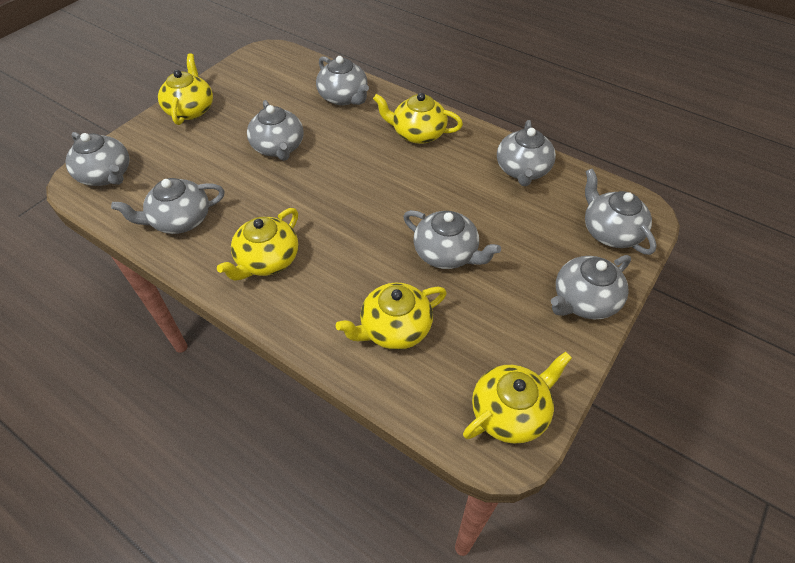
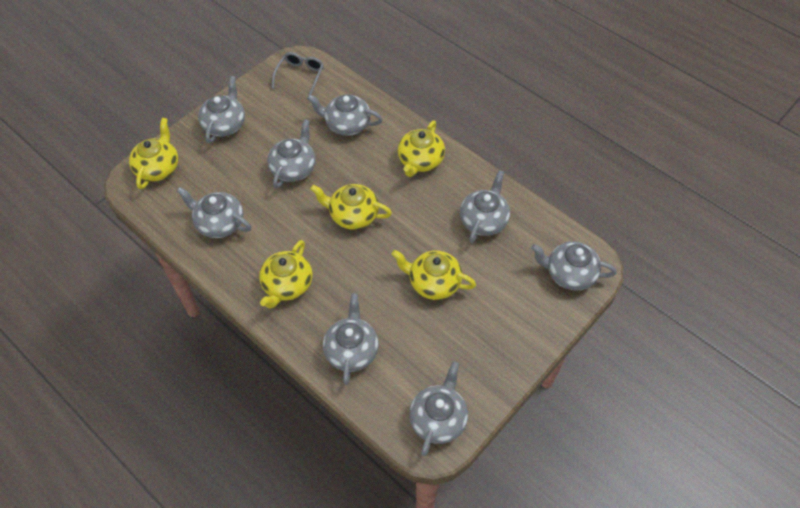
grey glasses: none = 0 -> [272,52,324,96] = 1

